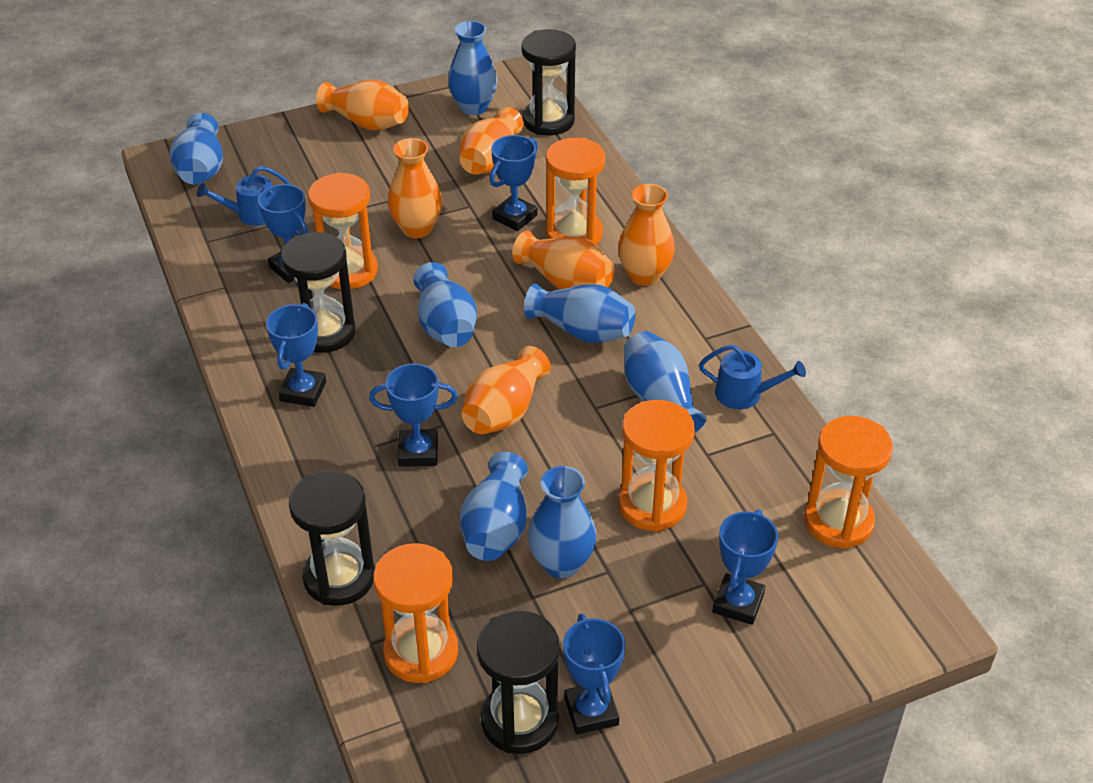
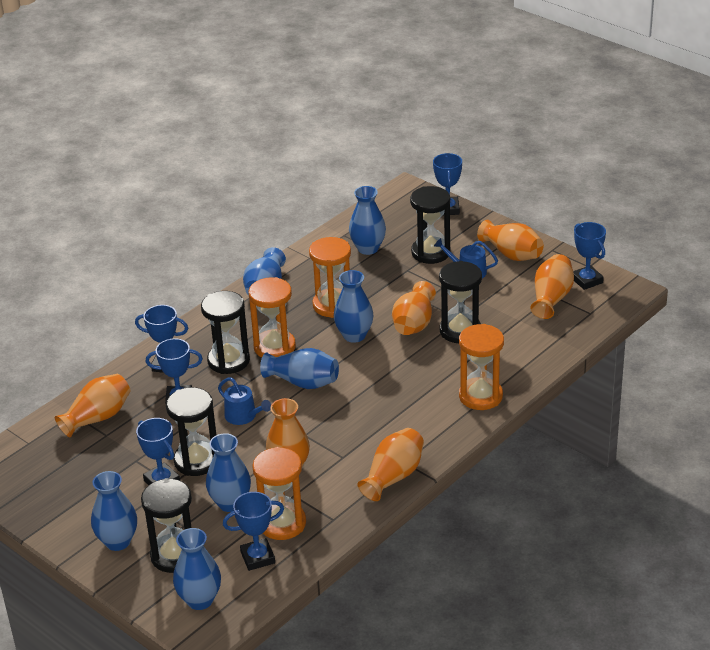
black hourglass: [281,232,356,353] [289,470,375,606] [477,610,560,754] [522,29,576,136] = 4 -> [141,478,192,573] [166,387,216,476] [201,291,250,374] [410,186,450,264] [439,261,482,343] = 5
orange hourglass: [308,172,378,289] [373,543,458,683] [546,138,605,245] [618,400,695,532] [804,416,893,549] = 5 -> [248,277,296,358] [252,447,306,540] [309,237,351,318] [459,324,504,410] = 4

